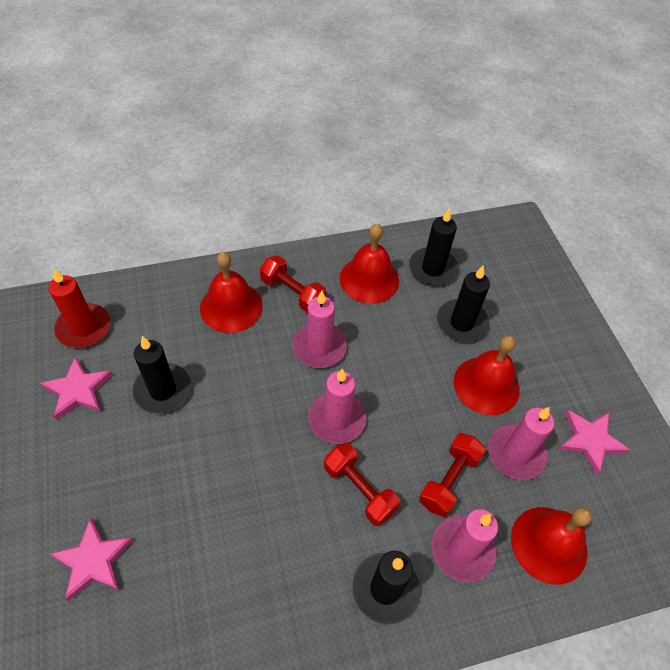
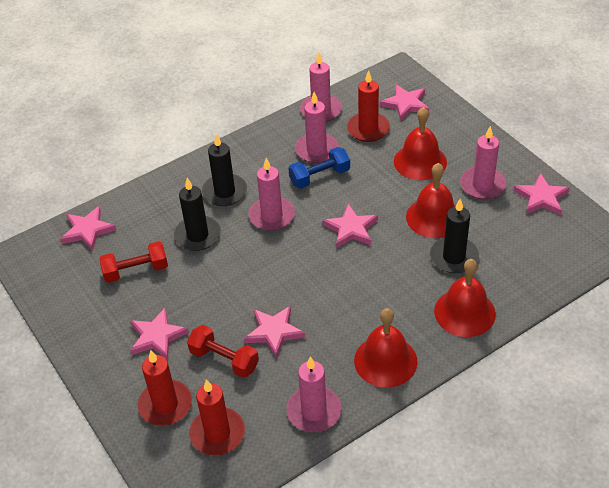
black candle: [132,336,191,413] [352,551,420,624] [409,208,459,286] [437,265,490,342] = 4 -> [174,178,221,251] [202,134,247,206] [430,199,479,273] = 3
blue dumbbell: none = 0 -> [288,147,350,189] = 1
pink candle: [293,291,347,368] [308,369,367,444] [431,509,498,582] [488,407,554,480] = 4 -> [249,158,295,231] [286,356,342,433] [295,92,339,163] [300,52,342,122] [460,126,506,200] = 5
pink star: [40,357,112,420] [50,518,133,601] [559,410,630,475] = 3 -> [61,206,116,251] [130,308,189,360] [244,306,305,358] [323,204,378,248] [380,84,429,121] [514,173,570,215] = 6
red candle: [48,268,111,348] = 1 -> [138,350,192,426] [189,379,245,455] [347,70,390,142] = 3
red dumbbell: [260,255,326,313] [324,442,400,526] [419,433,486,517] = 3 -> [99,241,168,283] [187,325,259,378] = 2

